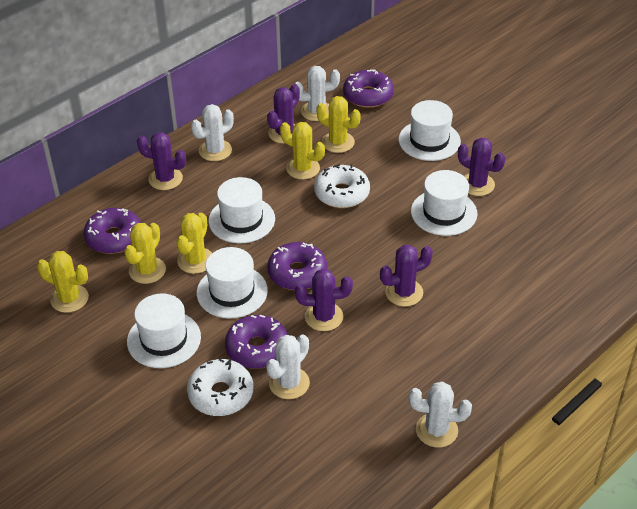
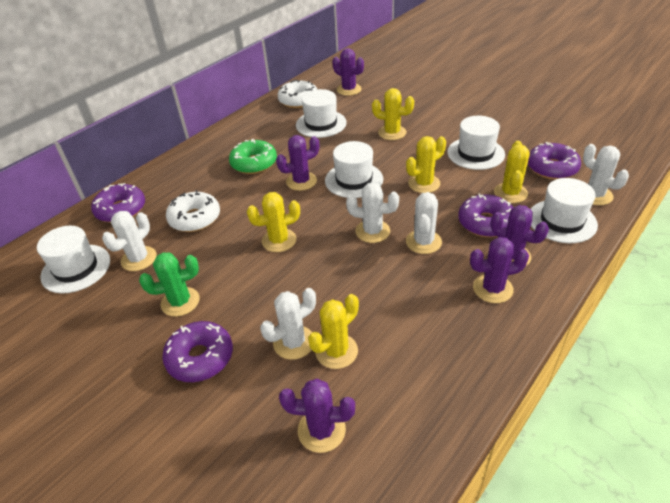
green cactus: none = 0 -> [139,252,199,317] = 1
green donut: none = 0 -> [229,139,277,174] = 1
white cactus: [191,104,234,161] [266,334,310,399] [295,66,340,121] [409,382,472,447] = 4 -> [102,211,157,271] [260,288,316,360] [346,182,399,243] [406,192,442,254] [583,144,629,205] = 5

